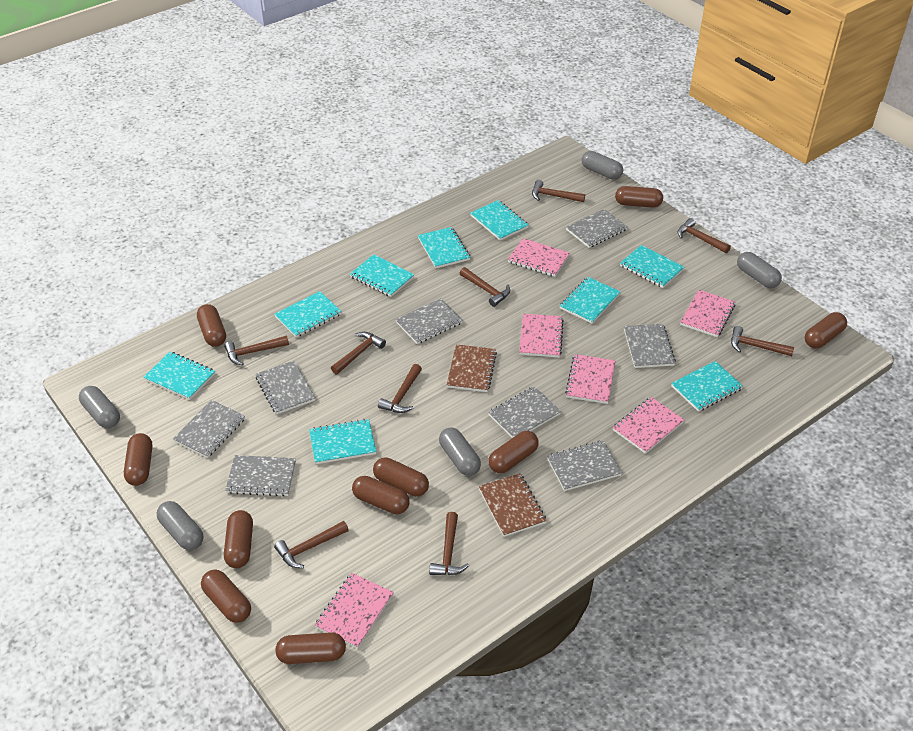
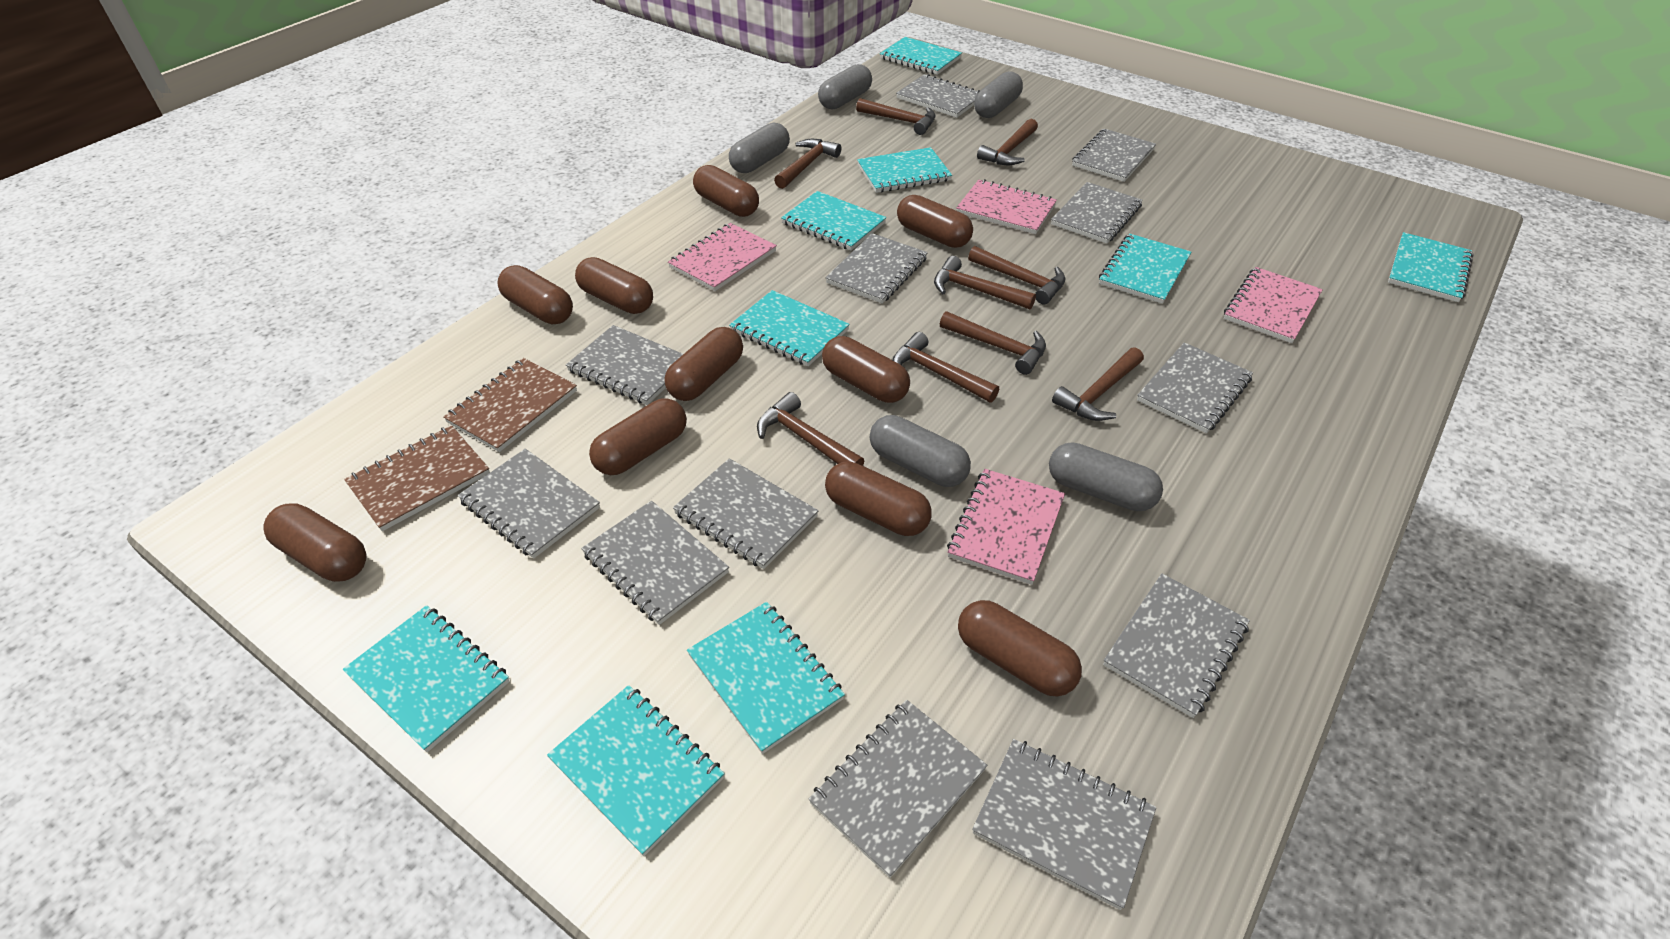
grey notebook: [173,400,245,458] [225,455,296,497] [255,361,315,414] [395,298,463,344] [488,386,561,438] [547,440,622,491] [566,209,627,248] [624,324,676,368] = 8 -> [458,449,600,558] [566,325,683,405] [581,501,729,625] [673,458,819,569] [809,700,987,878] [825,233,928,304] [896,74,980,118] [972,739,1156,910] [1051,182,1143,244] [1072,129,1156,182] [1103,573,1250,718] [1137,342,1253,433] = 12
pink notebook: [315,573,394,648] [508,238,570,277] [519,314,564,357] [565,354,615,404] [613,397,684,454] [680,290,735,337] = 6 -> [668,223,777,291] [947,469,1065,585] [956,179,1057,234] [1224,267,1323,343] = 4

